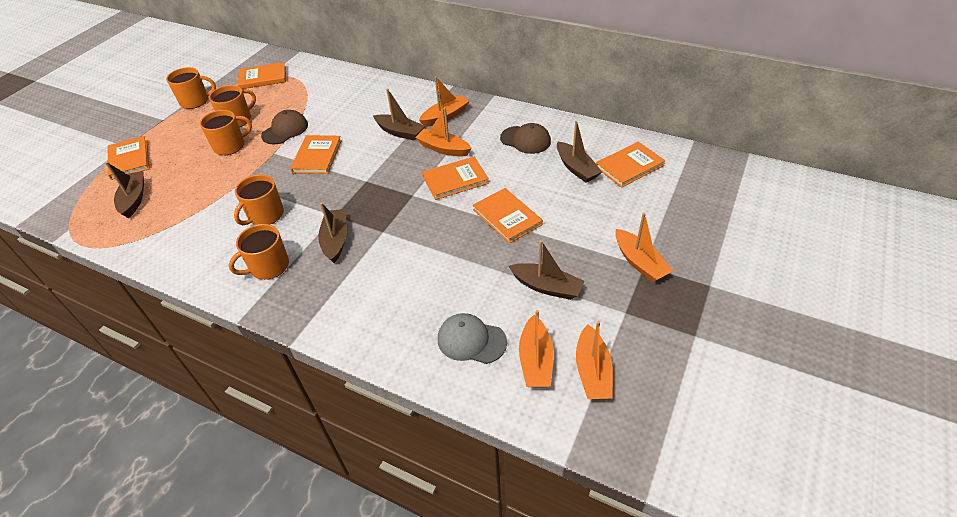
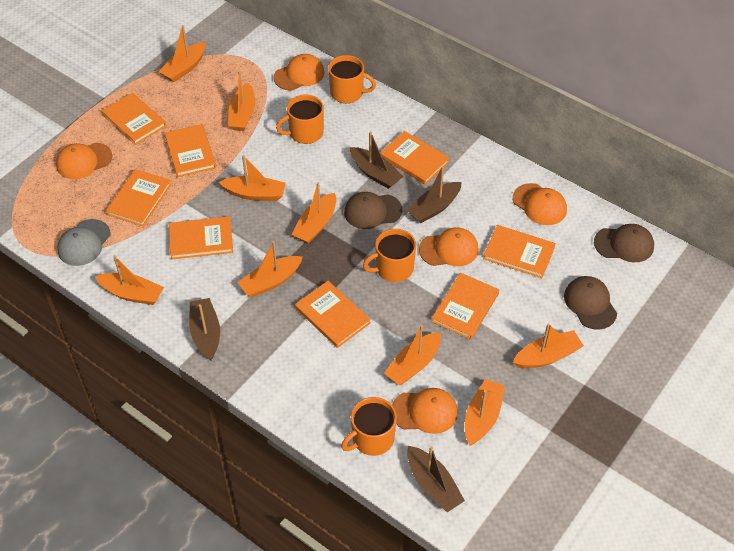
brown boat: [105,162,144,218] [318,202,347,263] [373,88,425,141] [509,240,584,300] [557,121,602,183] = 5 -> [189,298,220,360] [350,131,403,189] [406,166,462,223] [407,446,465,512] = 4
brown cap: [261,110,308,144] [500,123,551,154] = 2 -> [344,192,402,229] [564,276,617,330] [594,224,654,262] = 3
orange boat: [415,107,472,157] [419,77,470,127] [519,310,554,387] [576,321,613,399] [615,213,673,282] = 5 -> [95,255,164,305] [159,25,206,82] [219,155,286,201] [228,71,255,131] [237,241,303,297] [291,182,336,243] [384,325,441,385] [465,379,505,446] [513,324,584,368] = 9
orange book: [108,136,150,180] [238,62,286,89] [290,135,342,174] [422,157,489,200] [473,188,543,244] [596,142,665,188] = 6 -> [102,93,166,145] [106,169,172,226] [165,124,216,177] [169,216,233,260] [295,281,371,348] [380,131,450,184] [431,273,499,340] [483,225,556,278] = 8
orange cap: none = 0 -> [56,143,112,179] [274,54,325,91] [392,388,458,434] [419,227,479,266] [513,183,567,225] = 5
orange mug: [166,67,216,109] [200,110,252,155] [209,85,256,127] [229,224,289,280] [234,174,284,225] = 5 -> [276,94,324,144] [328,55,376,103] [341,397,397,456] [363,229,416,282] = 4

